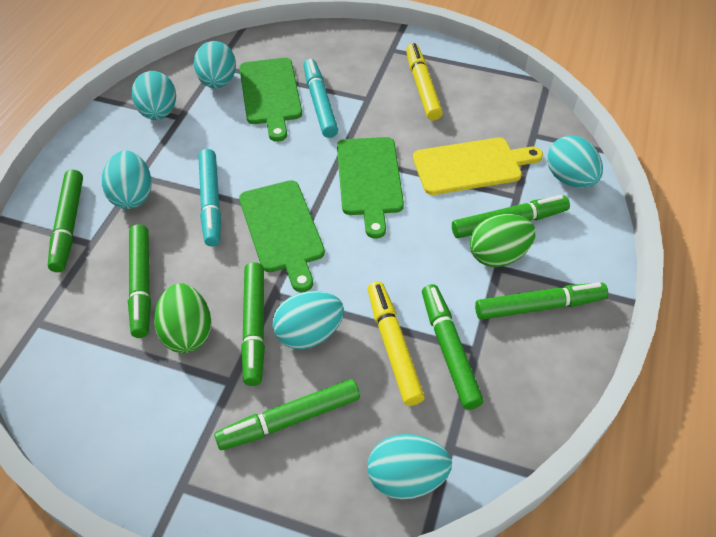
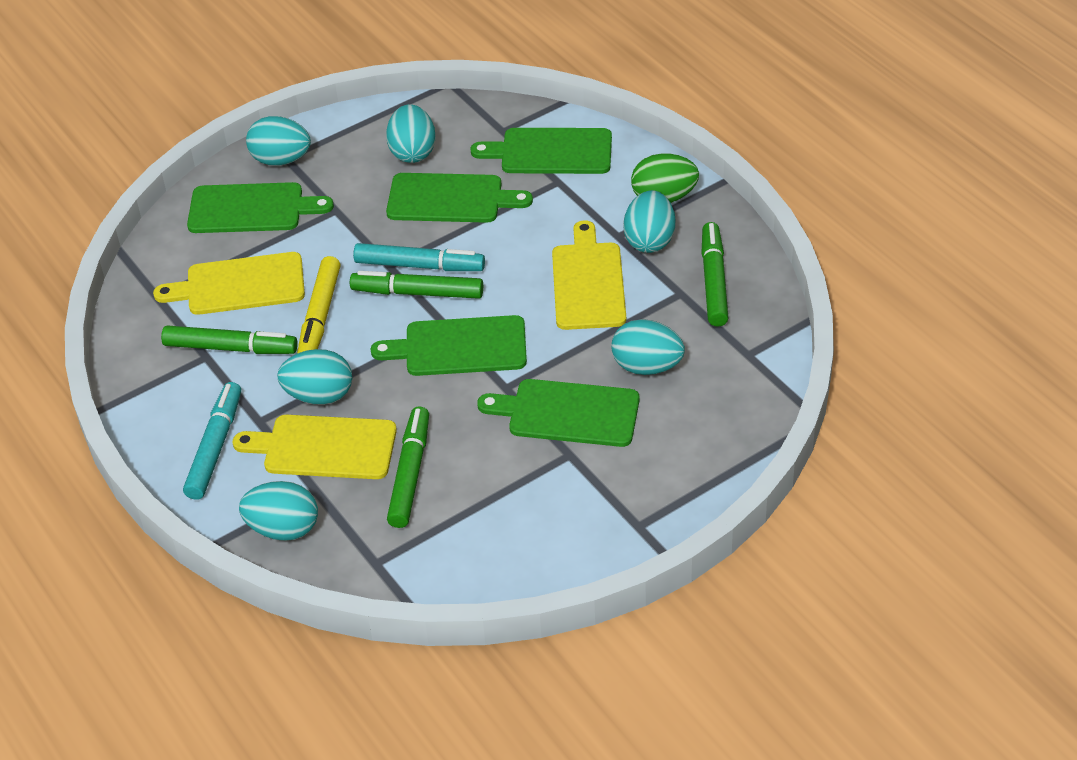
green cutting board: [239,58,302,142] [239,180,325,292] [337,137,404,239] = 3 -> [187,182,334,233] [371,315,527,376] [386,173,533,223] [470,128,612,174] [477,379,640,447] = 5
green egg: [154,284,211,353] [470,214,536,267] = 2 -> [631,154,699,203] = 1
green marker: [48,169,83,272] [128,224,151,338] [214,379,360,450] [241,262,265,386] [422,284,484,410] [452,195,570,238] [475,282,608,320] = 7 -> [161,325,298,354] [350,271,483,299] [387,406,429,528] [701,222,728,327] = 4
yellow cutting board: [413,138,543,195] = 1 -> [153,252,305,315] [233,415,397,479] [552,220,626,330] = 3
yellow marker: [368,281,425,406] [406,43,443,121] = 2 -> [297,256,341,353] = 1

